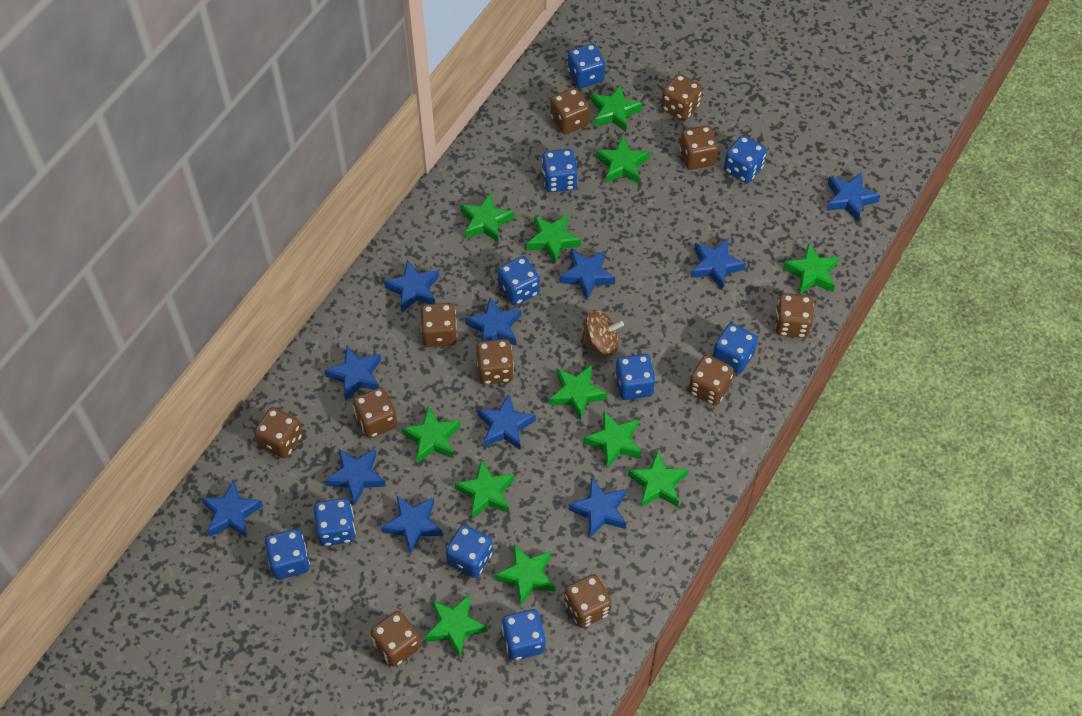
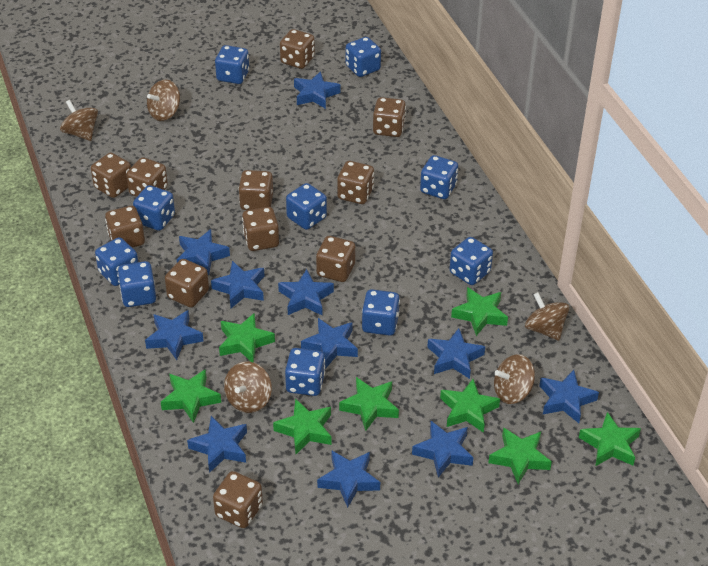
brown spinning top: [581,310,624,356] = 1 -> [60,100,98,141] [147,79,180,121] [224,362,272,413] [494,354,535,404] [525,292,570,340] = 5
green star: [401,406,461,463] [425,594,488,658] [455,460,514,519] [460,192,514,243] [495,544,555,606] [526,214,581,264] [549,365,607,420] [584,411,641,468] [591,85,643,132] [596,137,649,184] [628,450,689,507] [783,243,839,294] = 12 -> [161,369,221,423] [219,313,275,363] [273,399,331,454] [339,377,399,431] [440,379,500,433] [451,287,508,336] [488,428,552,484] [579,412,641,466] = 8

